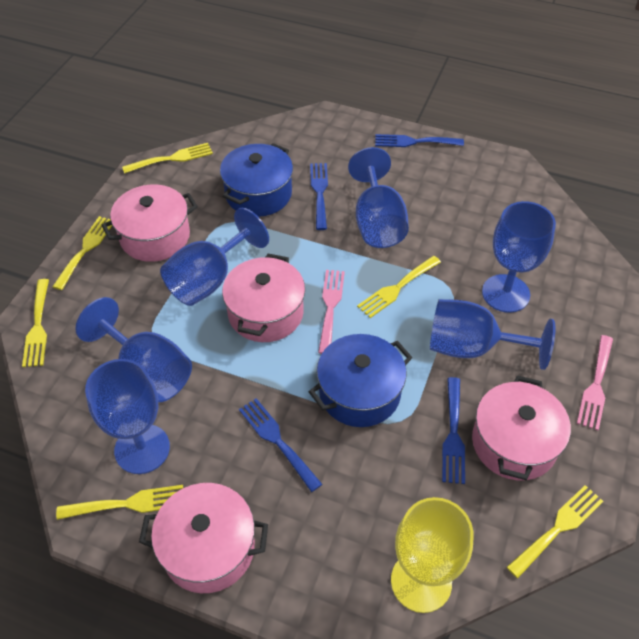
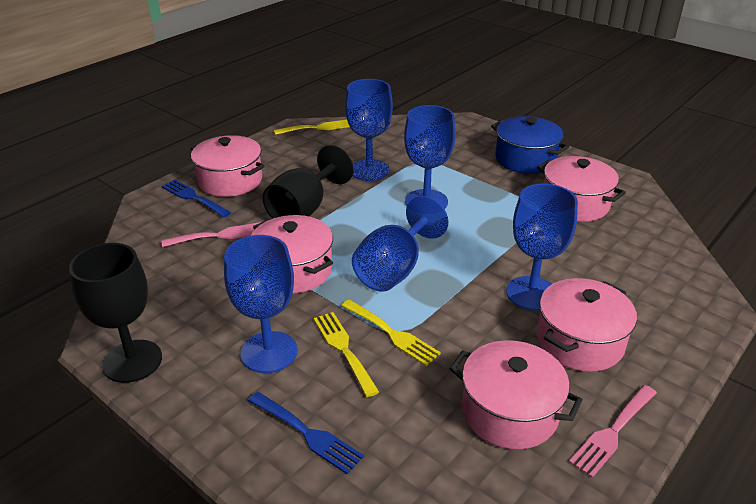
black goblet: none = 0 -> [69,243,162,383] [263,145,354,218] = 2
blue fork: [239,398,322,492] [310,163,328,230] [375,134,464,147] [442,377,465,484] = 4 -> [162,180,231,217] [248,392,364,474] = 2
blue goblet: [75,297,192,402] [85,359,170,474] [160,208,269,306] [348,147,409,248] [430,299,555,370] [482,201,556,313] = 6 -> [224,235,297,373] [345,79,393,181] [352,196,448,292] [404,105,455,209] [506,183,578,311] = 5
blue pot: [220,143,293,217] [309,334,412,427] = 2 -> [491,116,569,174] = 1
pink pot: [102,185,198,262] [139,483,268,593] [222,254,305,342] [472,375,571,480] = 4 -> [191,135,265,197] [251,215,333,293] [450,340,583,449] [537,156,626,222] [537,278,637,372] = 5
yellow fork: [22,279,49,367] [52,216,112,290] [56,485,183,520] [122,143,213,174] [357,256,441,318] [507,485,603,578] = 6 -> [274,120,350,135] [313,312,379,397] [341,300,441,366] = 3
yellow goblet: [391,497,473,613] = 1 -> none = 0

